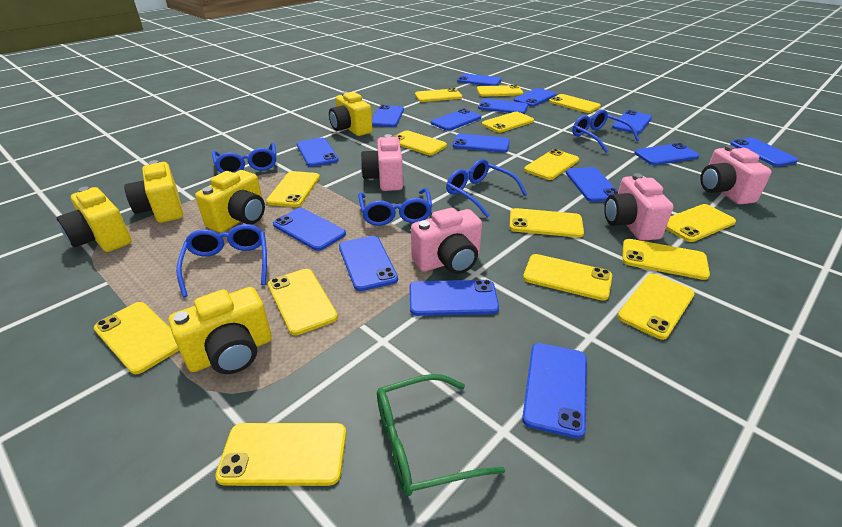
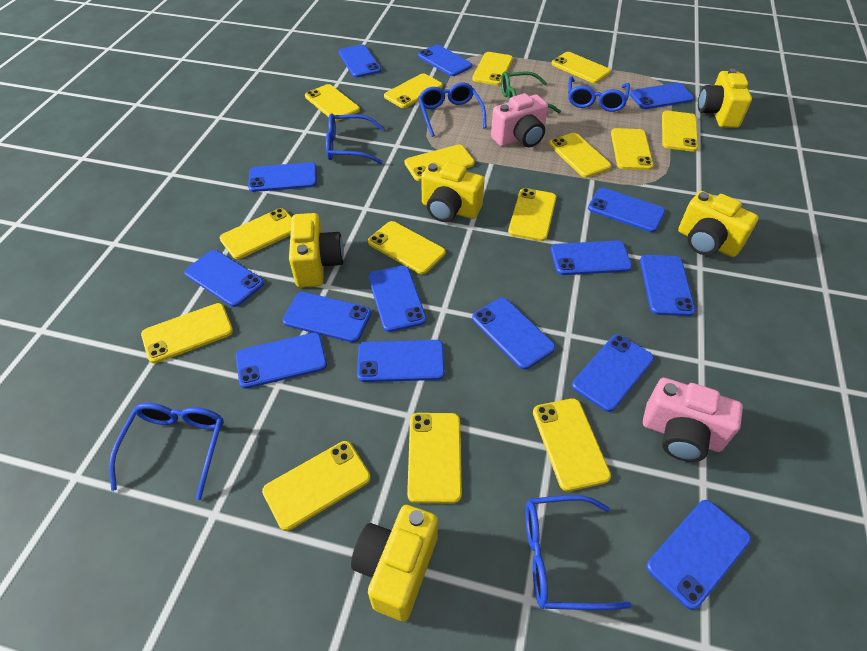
pink camera: [361,134,403,191] [411,208,482,274] [604,173,674,241] [700,145,772,205] = 4 -> [491,93,548,147] [643,378,743,462] = 2

